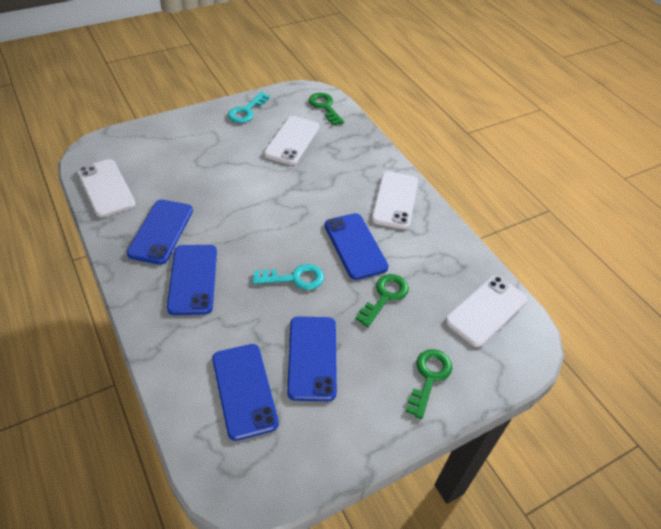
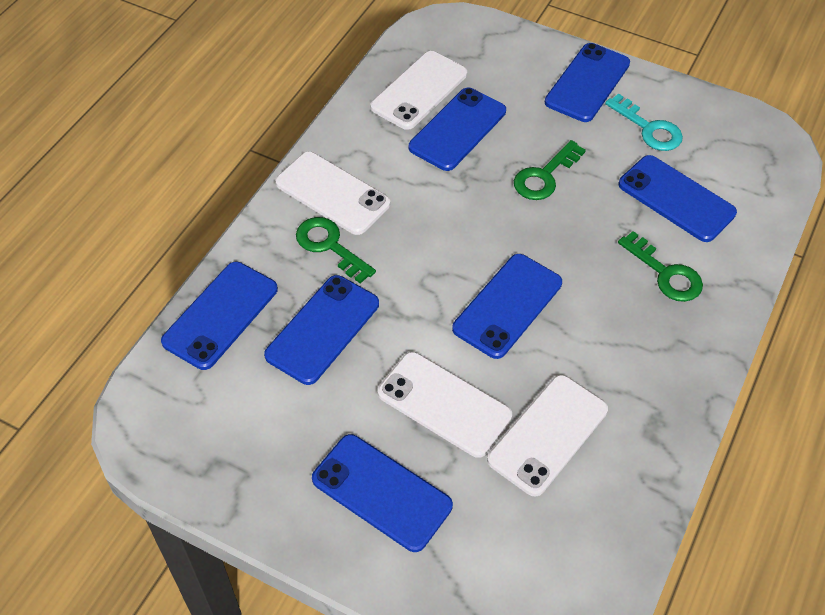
blue phone: [127,200,193,265] [167,245,217,315] [212,344,279,441] [287,316,337,401] [324,213,389,280] = 5 -> [161,262,278,370] [264,275,379,385] [312,434,453,552] [409,88,506,171] [452,254,562,359] [545,43,630,122] [619,155,737,242] = 7
turquoise key: [228,92,270,123] [252,264,324,290] = 2 -> [605,93,683,151] = 1

